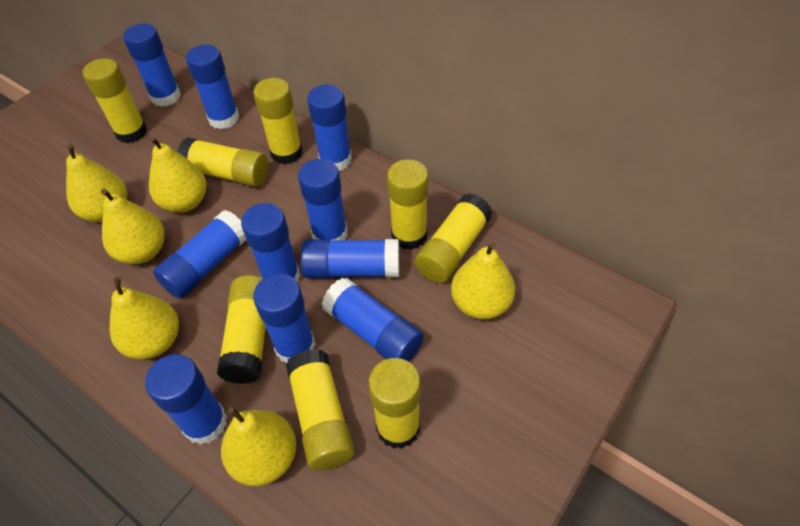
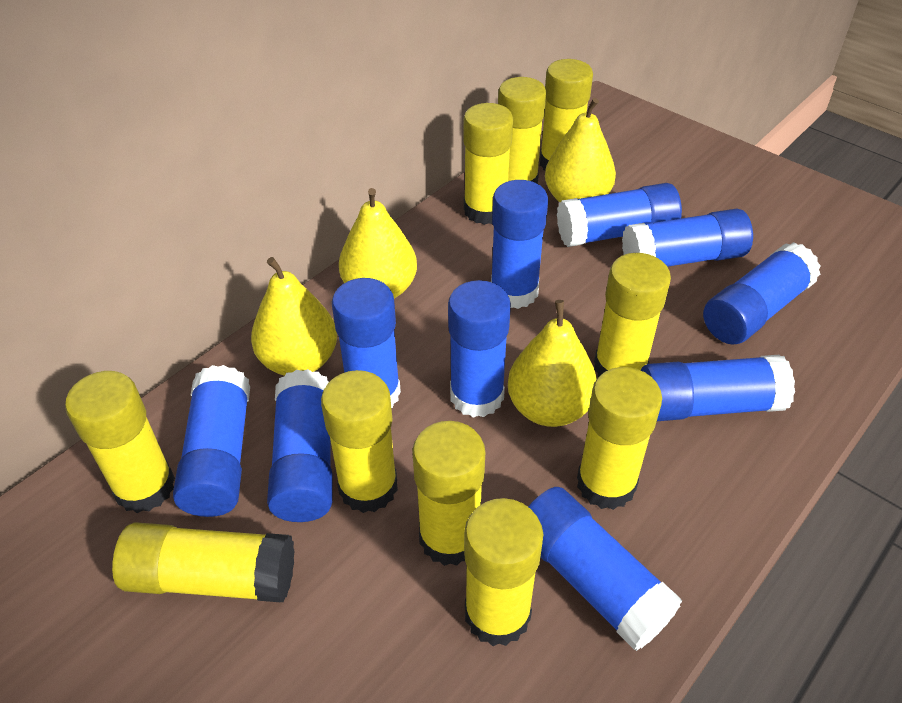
yellow glue stick: [83,58,147,143] [178,137,268,187] [217,275,266,384] [253,78,303,165] [286,349,355,470] [368,358,421,449] [387,159,428,250] [415,193,492,283] = 8 -> [65,371,175,513] [112,522,295,602] [321,370,398,513] [412,421,485,566] [463,103,513,225] [464,498,543,646] [498,77,546,184] [540,59,593,171] [577,367,662,510] [594,253,671,377] = 10
yellow pear: [66,144,127,222] [101,189,165,264] [110,277,179,360] [149,137,207,213] [221,407,297,486] [451,242,515,319] = 6 -> [251,257,337,376] [339,188,417,298] [508,300,597,427] [545,98,616,202] = 4

